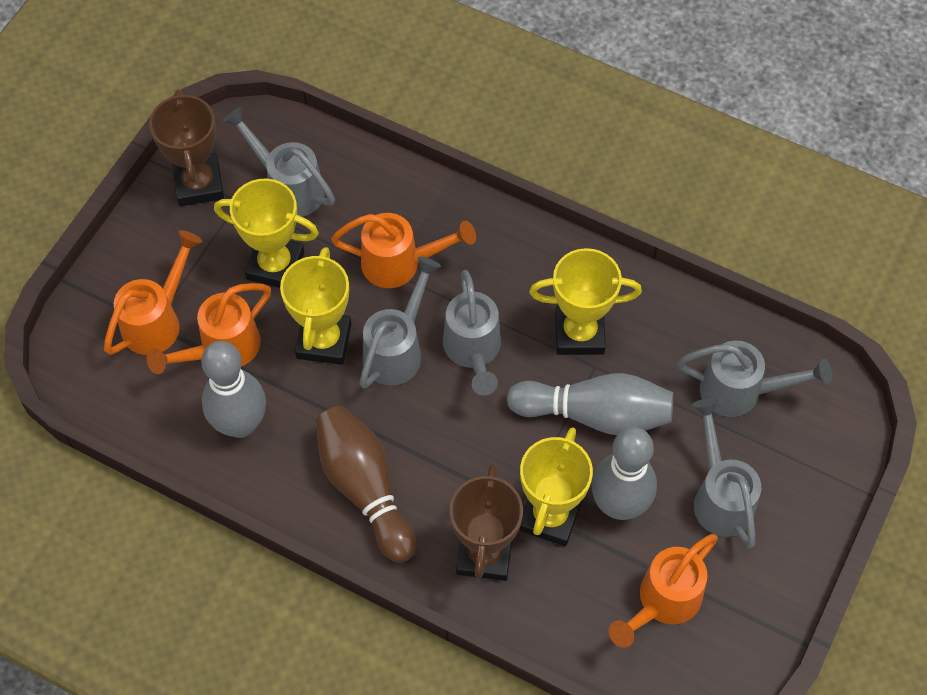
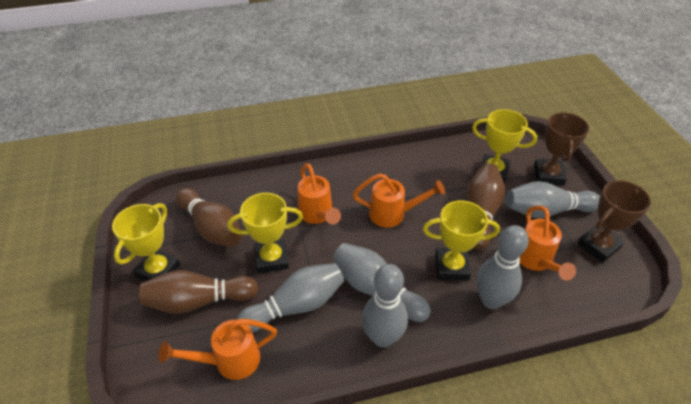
brown bowling pin: [316,405,417,563] = 1 -> [139,270,258,314] [176,188,242,247] [467,163,505,250] = 3
grey bowling pin: [201,341,266,438] [507,373,673,435] [591,427,657,520] = 3 -> [236,263,344,333] [333,243,431,322] [362,264,408,348] [476,225,529,309] [506,181,600,218] = 5
grey watering can: [223,107,335,217] [359,256,441,389] [443,270,501,396] [677,341,832,417] [692,398,761,548] = 5 -> none = 0

